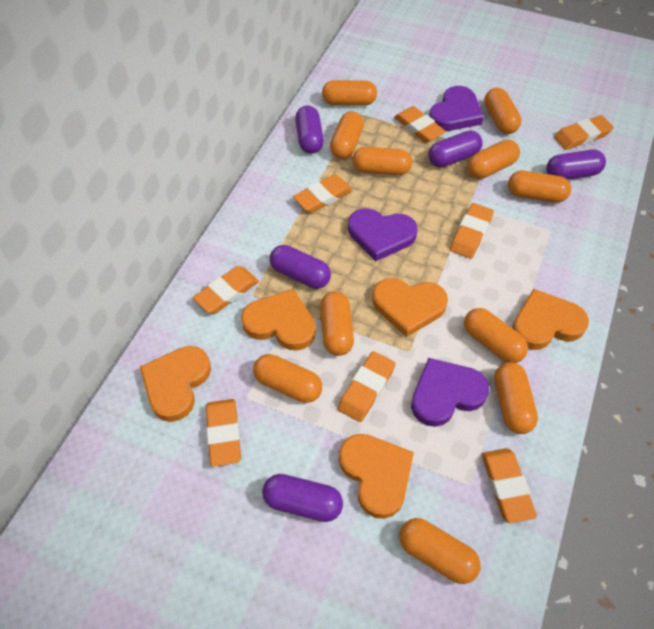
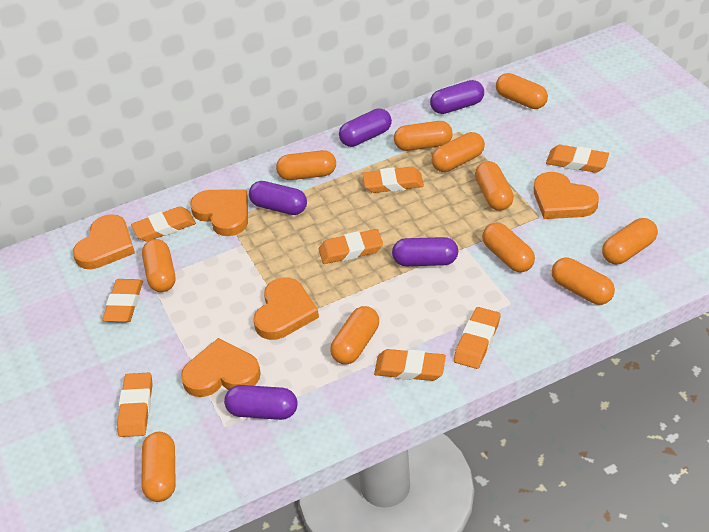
purple heart: [348,208,418,261] [411,358,489,427] [429,86,484,131] = 3 -> none = 0

